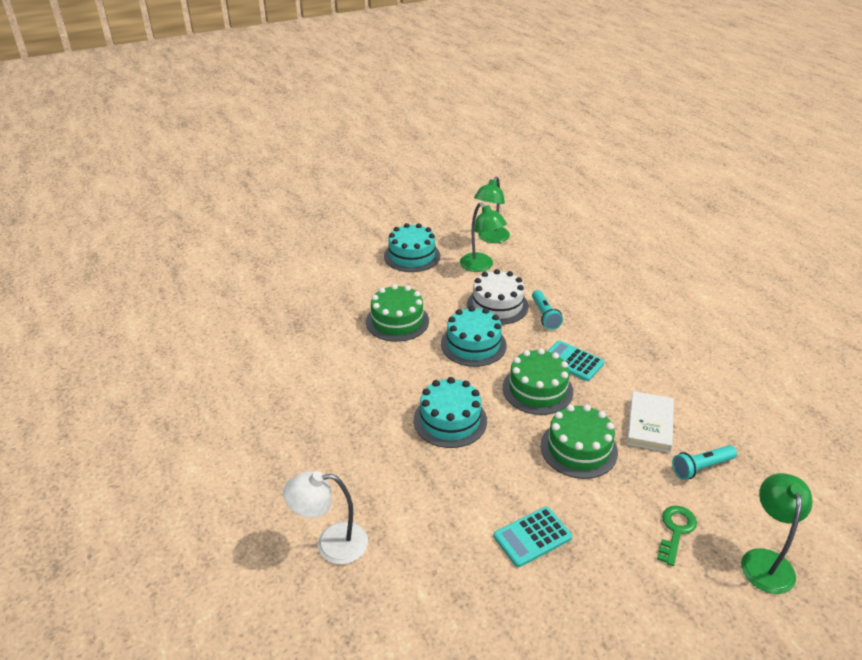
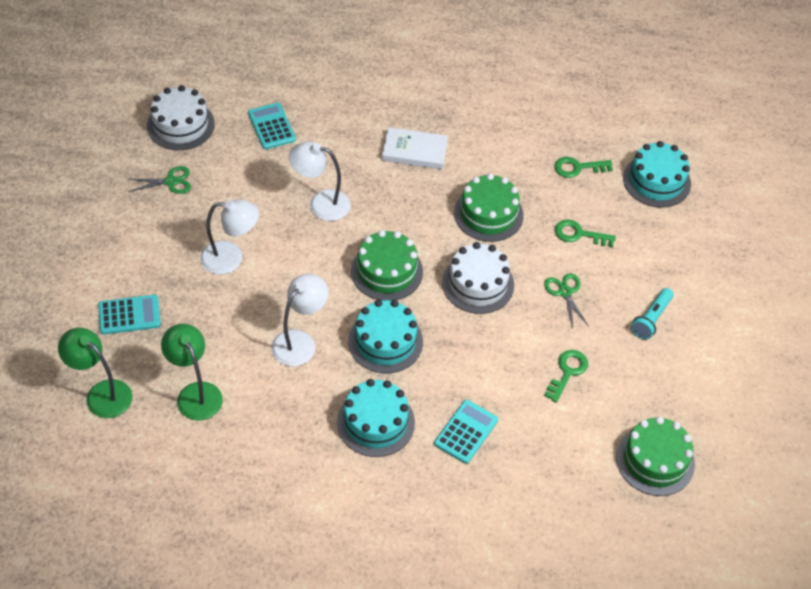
green key: [657,506,697,566] = 1 -> [544,350,588,403] [554,157,613,178] [555,220,616,247] = 3
green lamp: [460,203,507,272] [474,176,510,243] [741,473,812,594] = 3 -> [58,328,133,418] [161,324,223,421] = 2
green scissors: none = 0 -> [128,166,191,194] [544,273,588,328] = 2
turquoise calculator: [494,507,572,567] [547,340,604,381] = 2 -> [98,295,161,335] [248,103,296,149] [434,400,498,464] = 3
turquoise flashlight: [532,290,563,330] [672,445,737,480] = 2 -> [631,288,674,339] = 1
white cake: [467,269,529,325] = 1 -> [147,85,215,150] [442,242,514,314] = 2
white lamp: [283,471,368,564] = 1 -> [200,199,259,274] [271,274,328,366] [289,141,351,221] = 3

